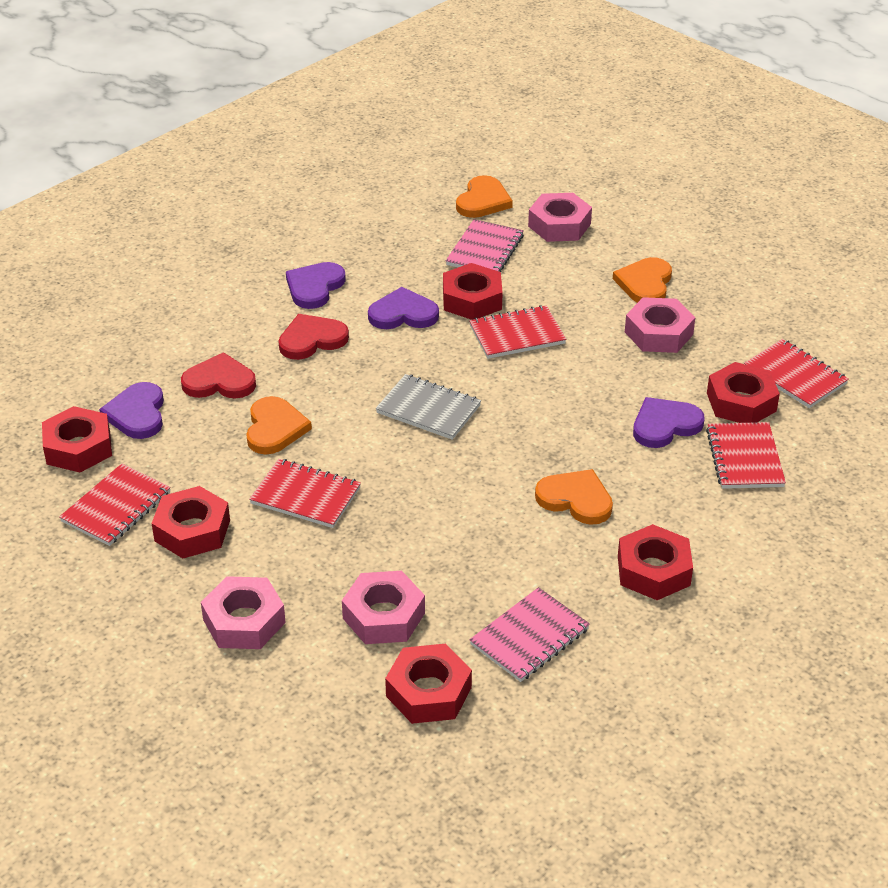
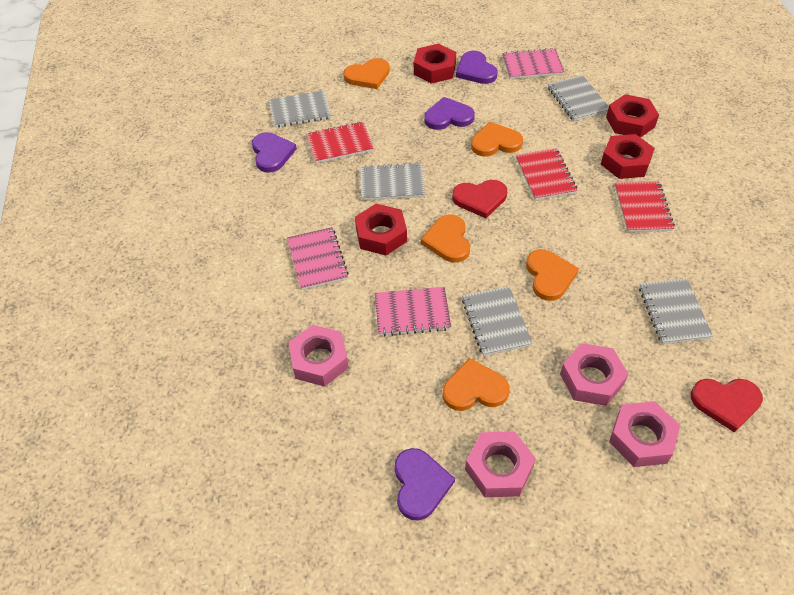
grey notebook: [376,374,481,440] = 1 -> [269,90,331,128] [360,163,425,201] [462,286,533,356] [548,75,609,121] [639,278,713,344] = 5
orange heart: [246,396,312,454] [456,175,513,218] [535,469,613,525] [613,257,672,303] = 4 -> [343,58,390,89] [421,214,470,263] [442,358,510,411] [471,122,523,156] [526,249,579,301] = 5
pink notebook: [446,219,524,272] [470,587,590,682] = 2 -> [287,227,349,290] [375,287,451,336] [502,48,564,79] = 3
red notebook: [59,464,171,546] [249,459,361,528] [469,305,566,359] [706,422,786,489] [744,339,849,408] = 5 -> [306,121,374,163] [516,148,578,200] [615,181,675,232] = 3
red nut: [42,406,112,473] [152,486,230,558] [385,644,472,724] [443,263,503,320] [618,524,693,600] [707,362,780,423] = 6 -> [355,204,407,255] [414,44,456,84] [601,134,655,179] [606,94,659,138] = 4

